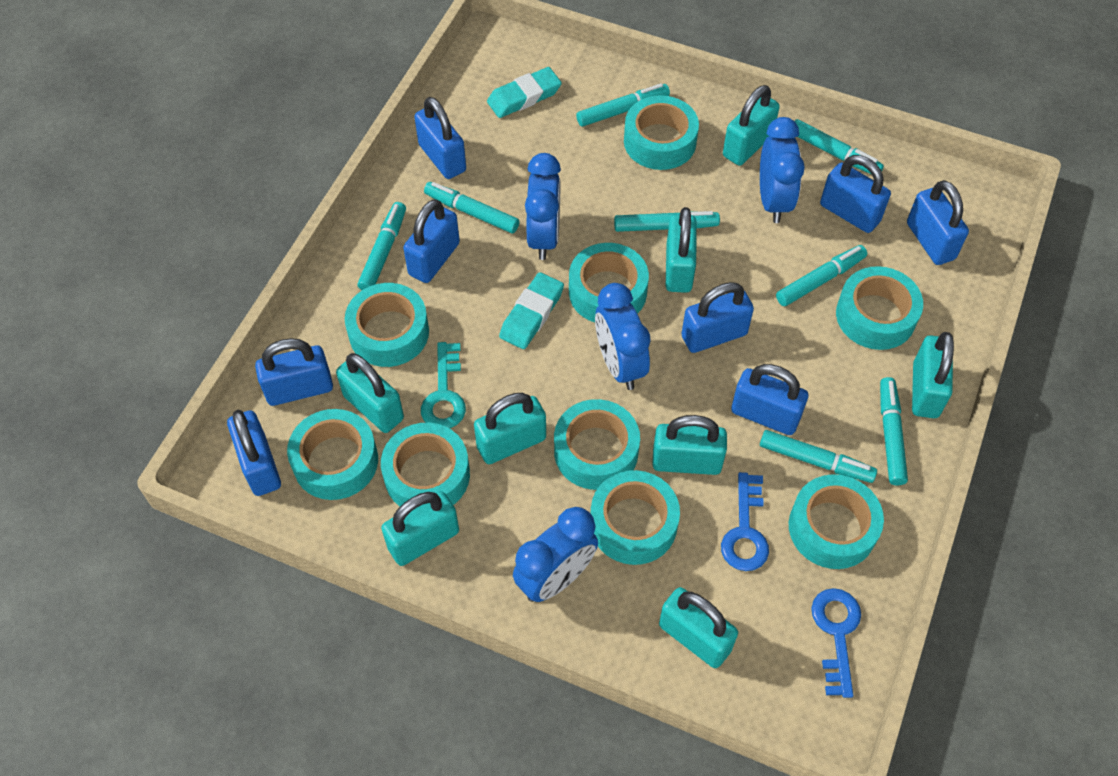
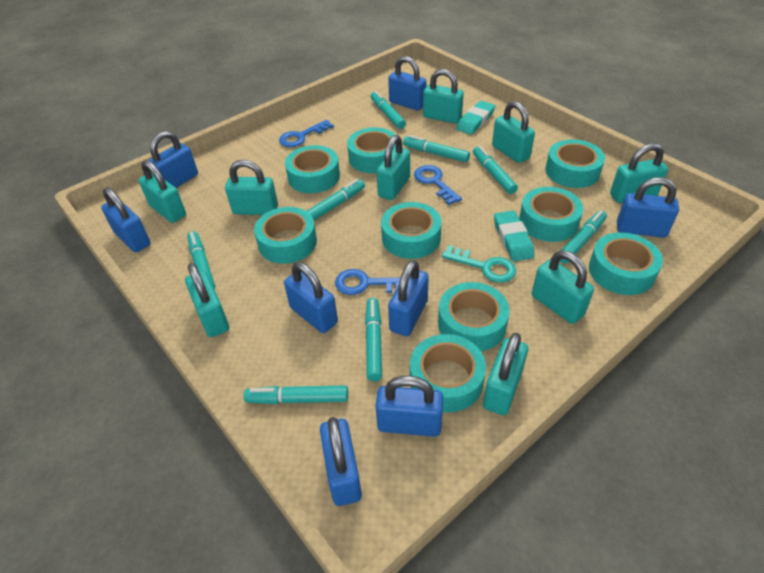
blue clock: [513,507,598,602] [525,153,561,260] [595,283,651,390] [760,117,805,223] = 4 -> none = 0
blue key: [721,472,769,571] [811,588,861,698] = 2 -> [279,120,334,147] [335,269,400,295] [414,165,462,205] = 3
turquoise padlock: [336,353,404,433] [381,491,459,566] [474,393,546,464] [652,415,727,475] [659,587,738,668] [666,207,697,293] [723,85,780,166] [912,332,954,418] = 8 -> [138,160,186,223] [185,263,229,337] [225,160,278,215] [377,135,410,200] [423,69,464,124] [483,333,528,415] [492,101,535,163] [532,250,594,324] [610,143,668,203] = 9

